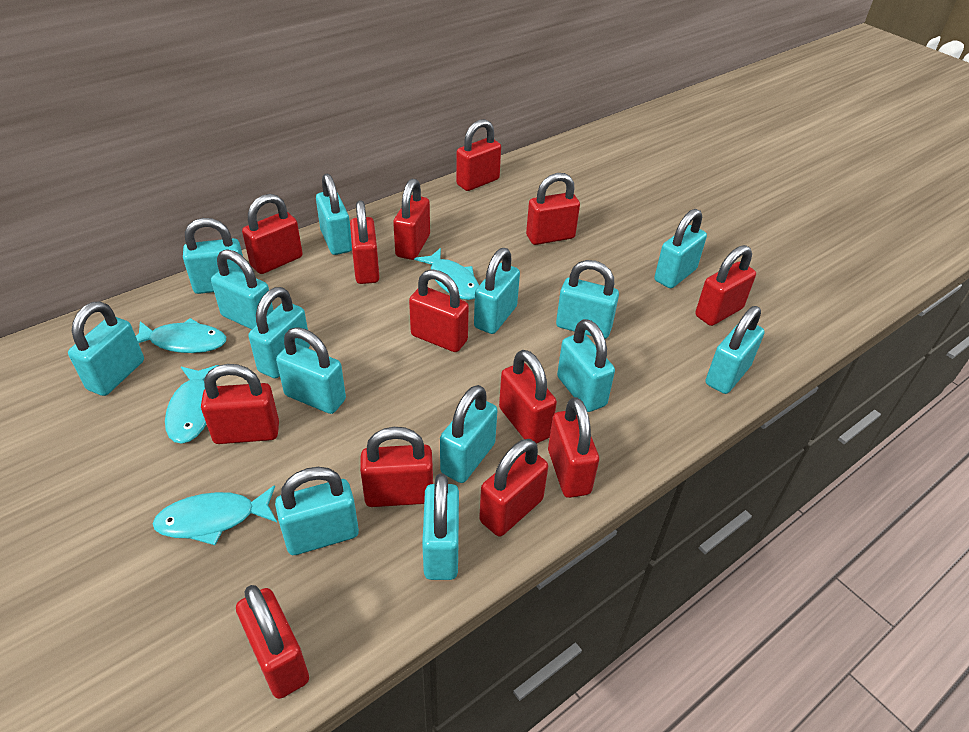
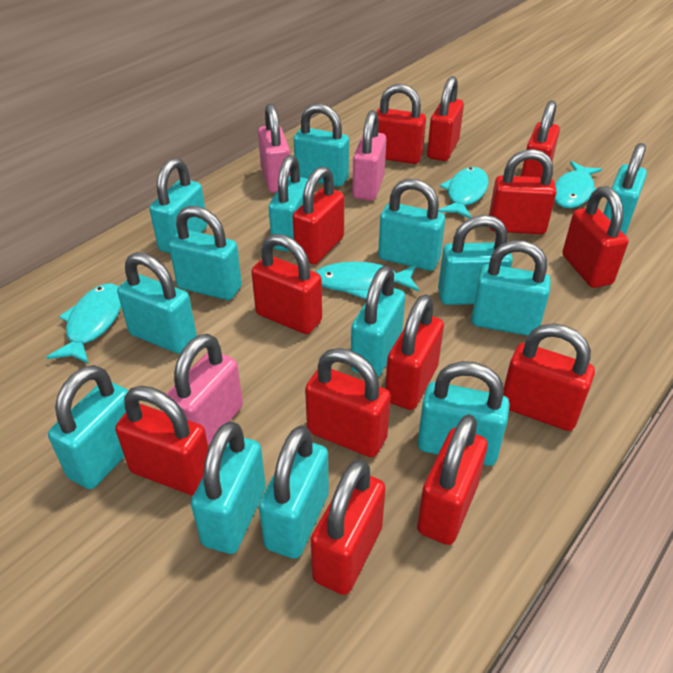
pink padlock: none = 0 -> [166,334,243,446] [258,104,290,193] [353,110,386,201] = 3

